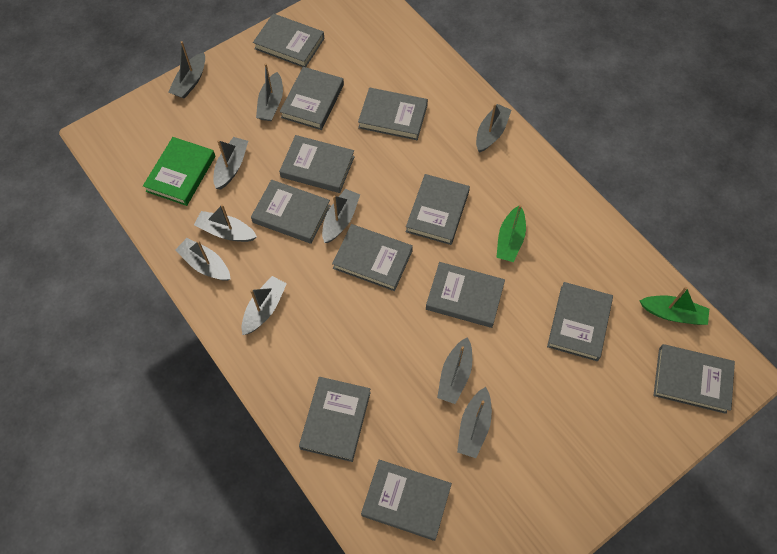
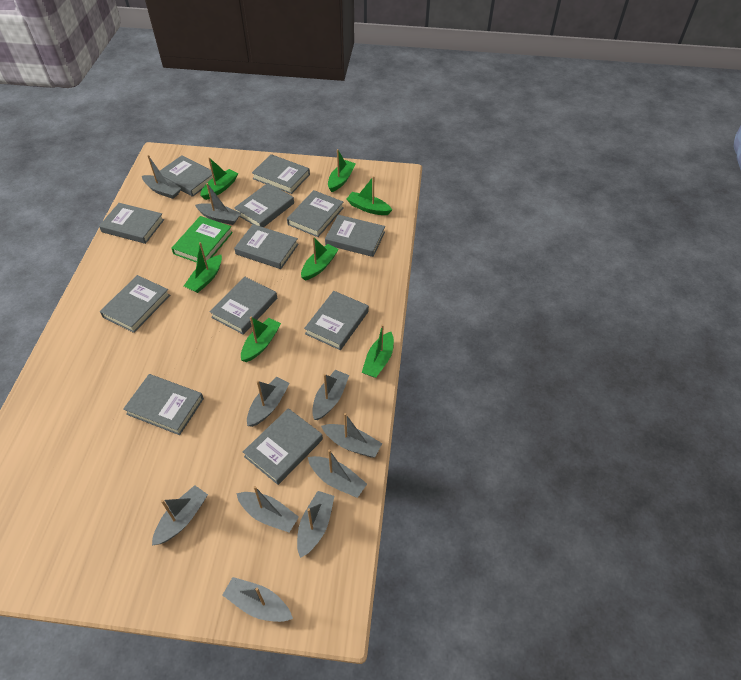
green boat: [496,205,526,262] [639,287,709,325] = 2 -> [184,242,222,293] [200,157,238,200] [241,317,281,362] [301,236,339,281] [328,149,356,192] [347,176,392,215] [362,324,394,378] = 7

